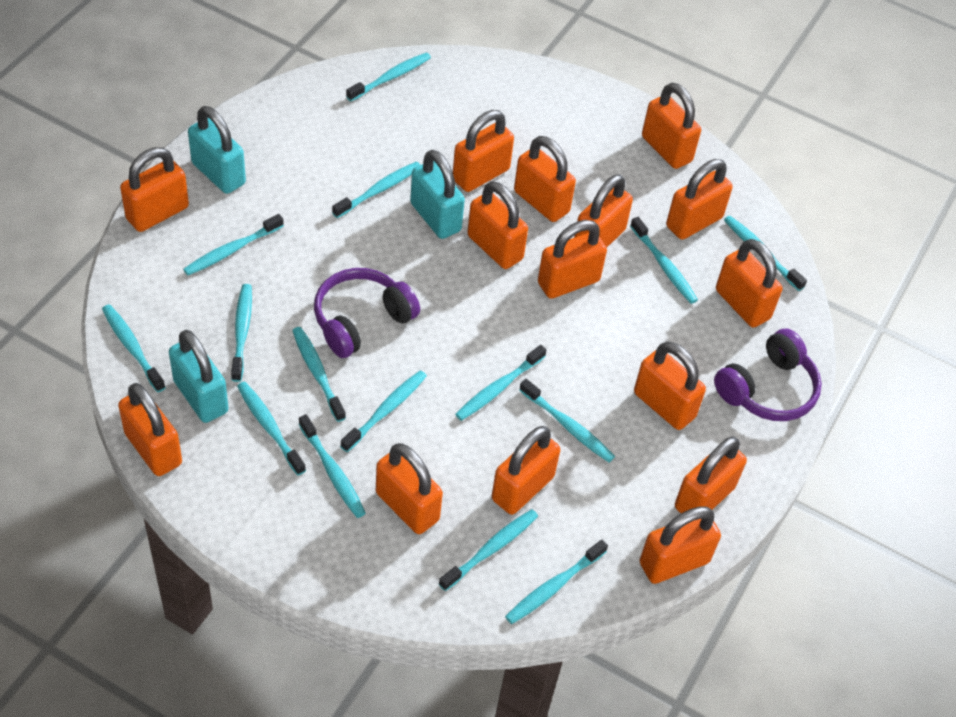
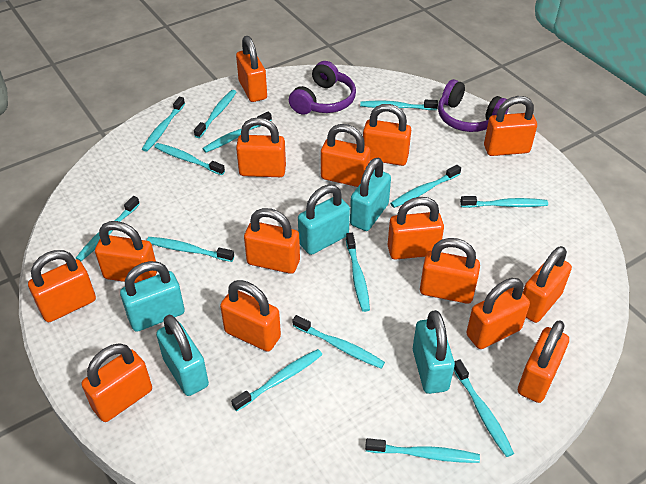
turquoise padlock: [169,330,228,423] [188,106,246,194] [410,150,465,239] = 3 -> [120,261,185,332] [156,315,209,396] [298,185,350,255] [350,158,391,231] [413,310,455,394] = 5
turquoise toothbrush: [102,304,166,392] [183,214,284,275] [231,284,252,382] [237,382,306,475] [292,327,346,422] [299,414,366,518] [332,162,420,218] [340,370,427,452] [346,53,431,101] [439,509,538,591] [455,345,547,421] [505,540,608,624] [519,379,615,462] [630,217,698,304] [724,216,807,291] = 15 -> [76,196,140,261] [142,97,185,152] [147,237,234,262] [154,143,225,175] [194,90,236,138] [202,112,272,153] [231,349,322,411] [292,315,385,368] [346,233,370,312] [360,100,438,110] [365,438,480,463] [390,165,461,208] [454,359,514,457] [460,196,548,208] = 14

